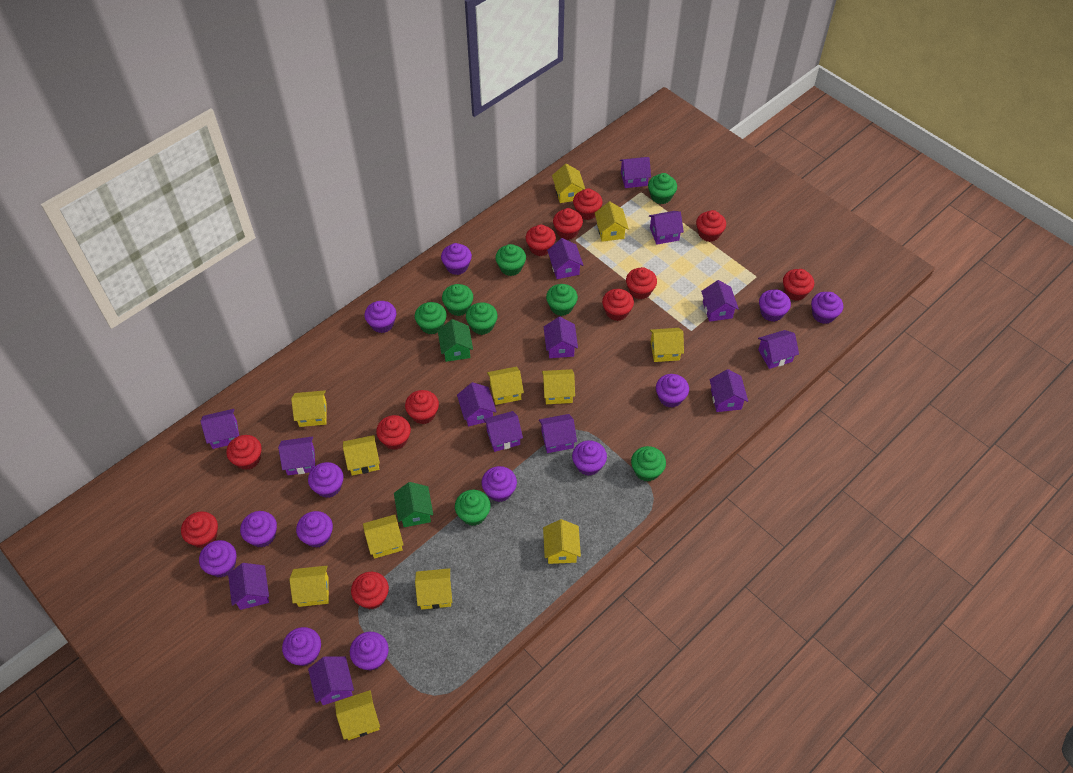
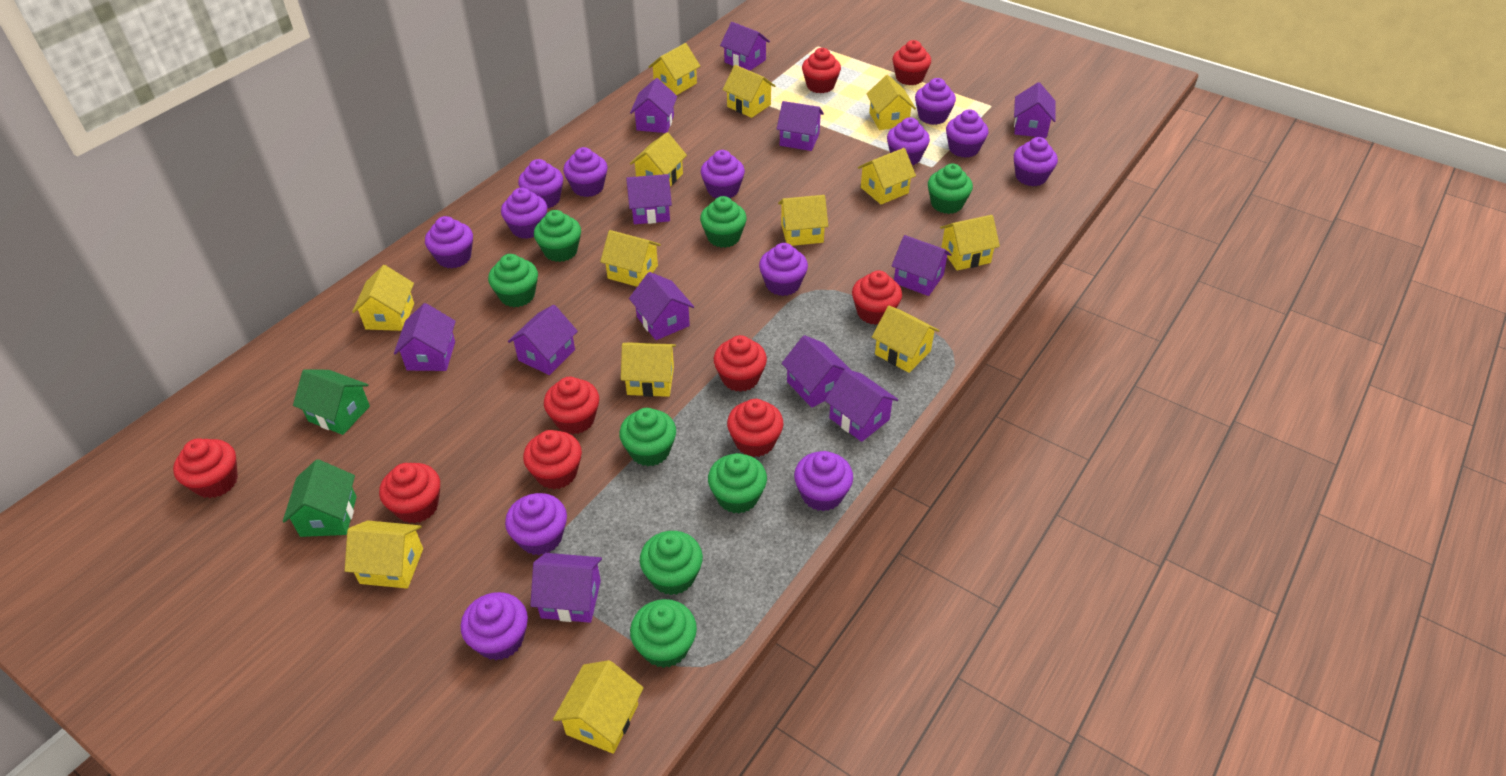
purple house: [201,409,239,449] [228,563,269,610] [278,436,315,475] [308,656,354,705] [457,382,496,426] [483,411,523,452] [539,414,577,453] [544,317,578,358] [547,238,583,279] [620,157,651,188] [649,211,684,245] [701,280,739,322] [710,369,748,412] [758,330,799,369] = 14 -> [394,303,456,371] [508,305,578,375] [530,553,602,623] [626,174,672,224] [629,272,694,340] [630,78,677,133] [720,22,770,71] [777,101,824,151] [781,335,852,408] [825,369,898,442] [891,235,952,296] [1014,82,1056,138] = 12
red cupcake: [181,511,218,548] [226,435,262,470] [351,572,389,609] [376,415,411,450] [405,390,439,424] [526,225,556,256] [553,208,583,240] [573,189,603,220] [602,289,634,321] [626,267,657,299] [696,210,726,242] [783,269,814,301] = 12 -> [173,438,238,498] [379,463,440,523] [523,430,582,489] [544,377,599,434] [714,335,767,392] [727,399,784,457] [802,48,841,93] [852,270,902,325] [892,40,931,85] = 9
yellow house: [289,566,329,607] [291,390,327,427] [335,690,380,740] [343,435,380,476] [363,515,403,559] [415,568,452,609] [487,367,524,405] [542,369,575,404] [543,519,581,564] [552,164,585,203] [595,202,629,242] [650,328,684,362] = 12 -> [345,520,423,588] [352,265,414,331] [553,660,643,754] [600,230,661,287] [621,342,676,397] [630,132,687,186] [649,43,700,95] [722,65,775,118] [778,195,828,246] [858,148,916,204] [867,75,916,130] [872,306,940,373] [940,215,1000,271] = 13

